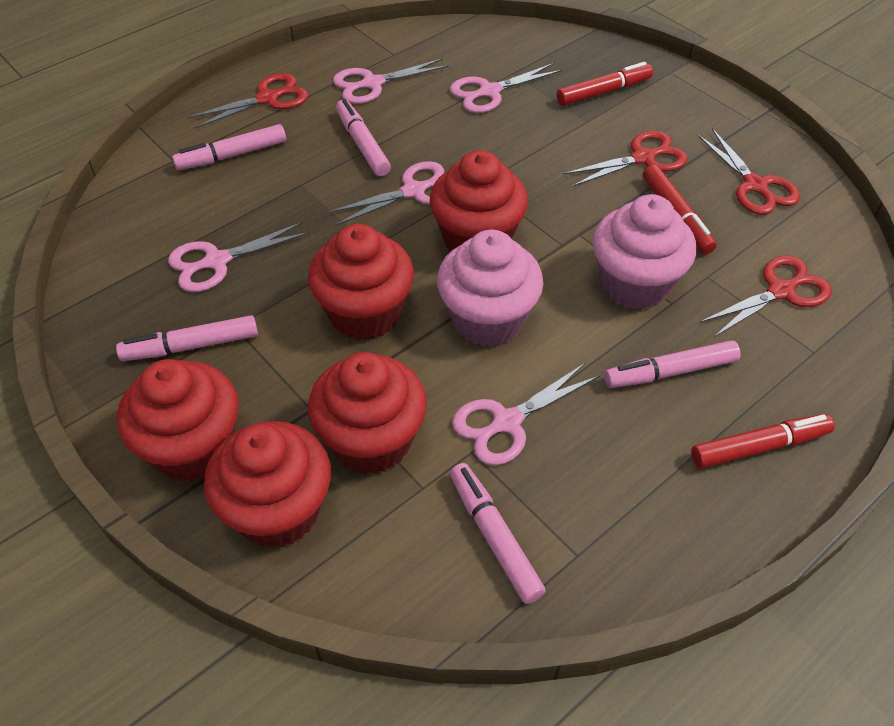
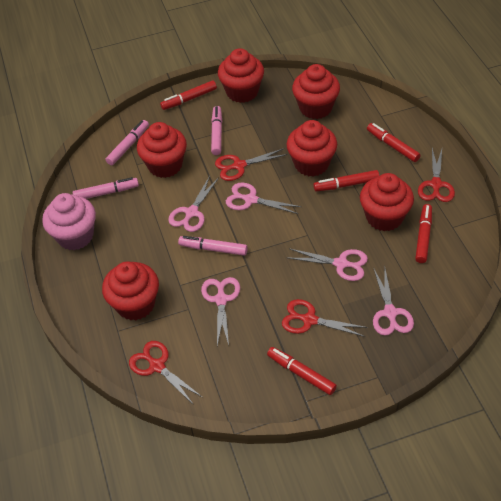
pink cupcake: [437,230,543,347] [592,194,696,310] = 2 -> [42,193,96,250] = 1
pink marker: [116,315,258,361] [172,124,286,170] [336,99,391,176] [450,463,546,604] [604,340,741,388] = 5 -> [73,177,139,199] [106,120,149,165] [178,236,248,256] [211,106,222,155] = 4
red cupcake: [117,359,239,481] [204,421,331,548] [308,224,414,340] [308,352,427,474] [430,150,528,252] = 5 -> [102,261,159,320] [137,122,187,178] [218,48,264,103] [286,120,337,177] [292,64,340,119] [360,173,414,231] = 6
red marker: [557,62,653,106] [643,165,717,254] [691,414,835,468] = 3 -> [160,80,217,110] [267,347,337,395] [313,170,379,192] [367,123,421,162] [415,204,432,263] = 5

